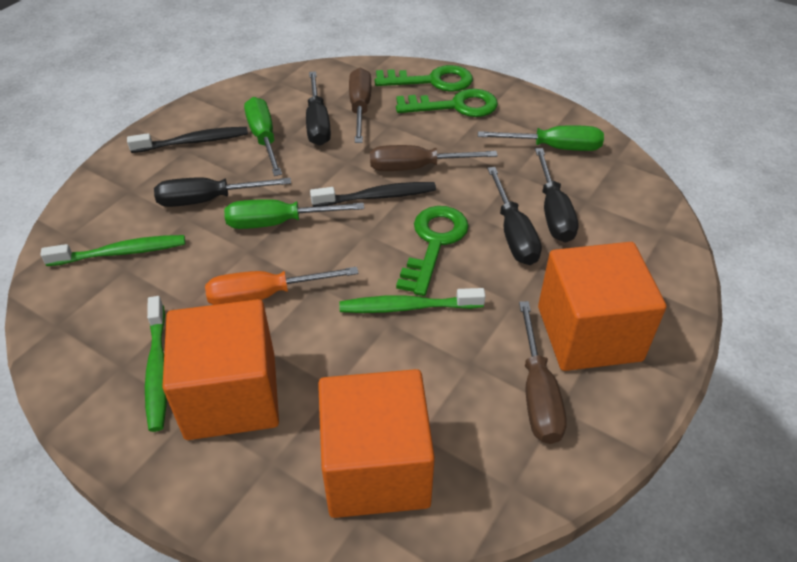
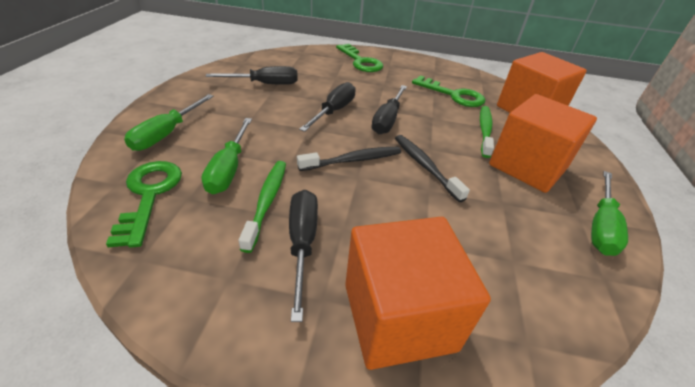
brown screwdriver: [349,68,371,143] [370,145,498,171] [519,301,567,444] = 3 -> none = 0
green toothbrush: [40,235,185,266] [145,296,167,432] [339,288,486,313] = 3 -> [238,161,286,253] [480,106,494,158] = 2
orange screwdriver: [205,267,359,305] = 1 -> none = 0

